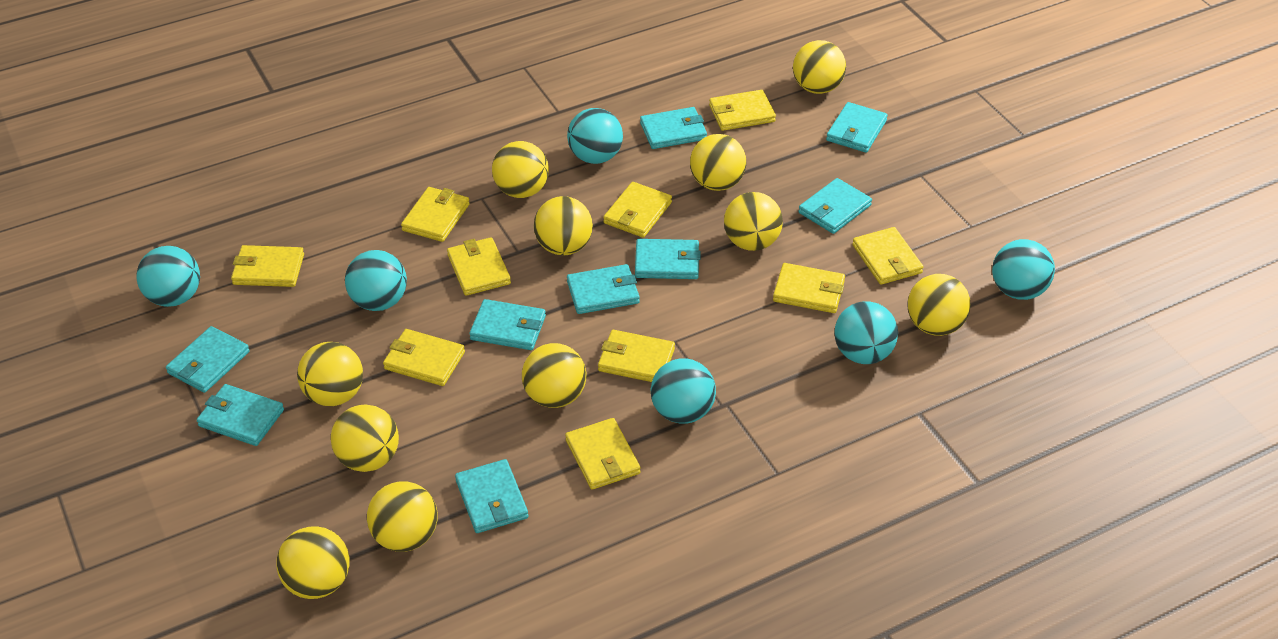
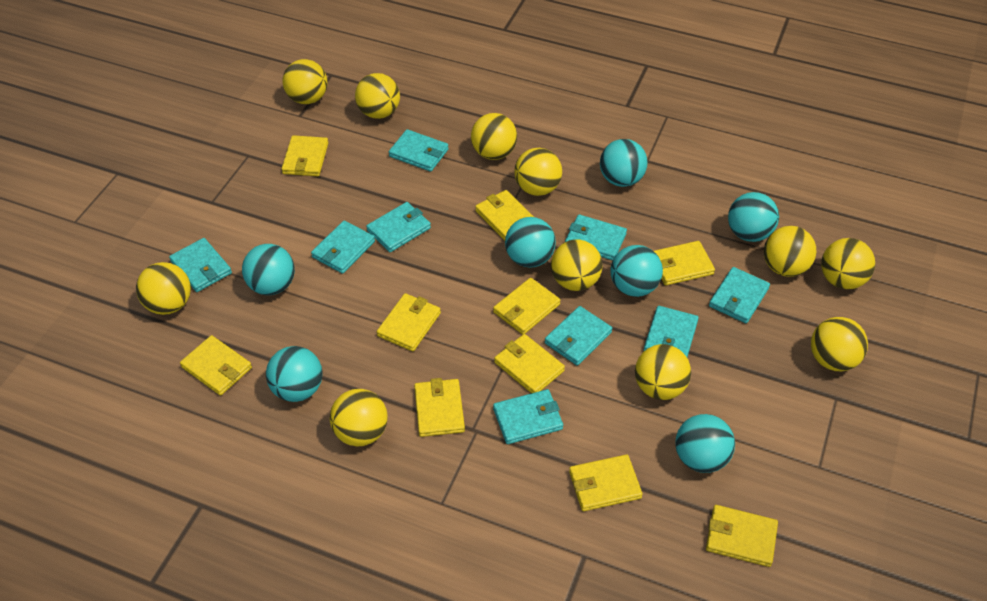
turquoise ball: [136,246,200,307] [345,250,407,311] [567,108,623,164] [651,358,716,424] [834,301,898,364] [992,239,1055,300] = 6 -> [242,244,295,295] [266,346,322,402] [505,217,556,268] [600,139,648,187] [611,245,663,297] [675,414,735,473] [728,192,779,242] = 7

